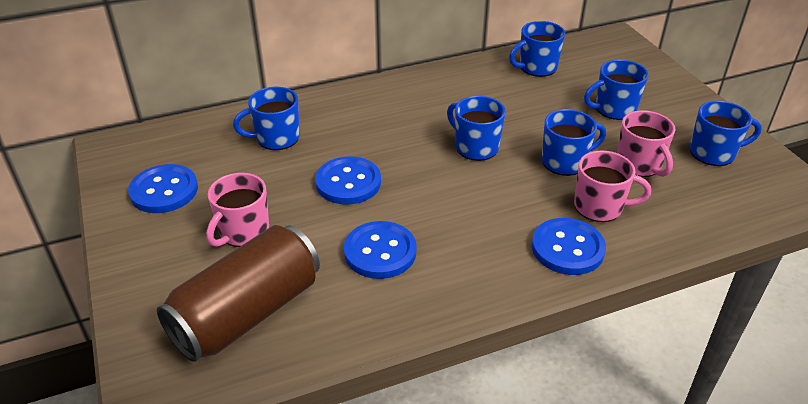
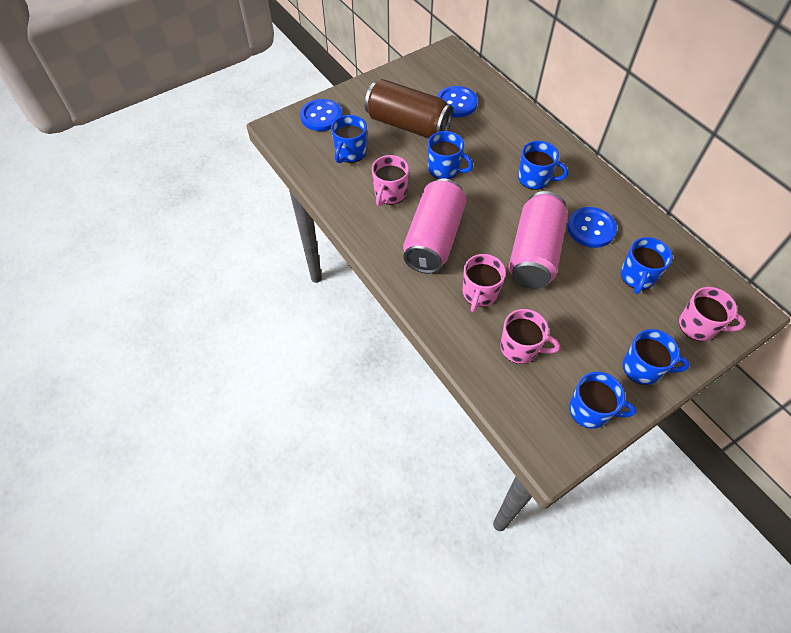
blue button: [128,164,198,213] [315,156,381,205] [344,221,417,279] [532,218,606,275] = 4 -> [300,99,342,131] [437,86,478,118] [567,207,617,248] = 3
pink can: none = 0 -> [403,178,466,274] [509,191,568,289] = 2
pink mug: [206,173,269,247] [574,151,651,222] [617,110,675,177] = 3 -> [372,155,409,206] [463,254,506,312] [500,309,560,364] [679,287,746,341] = 4

